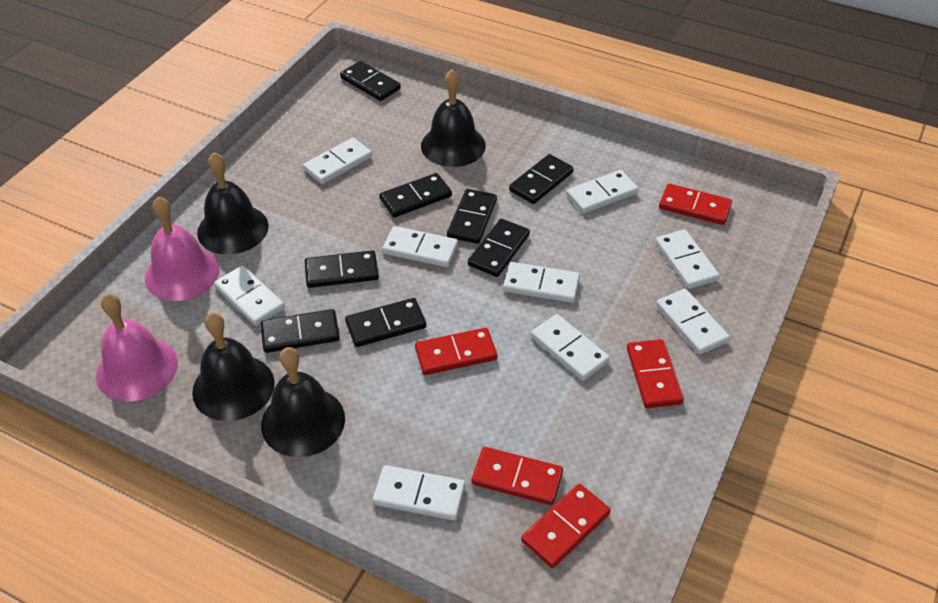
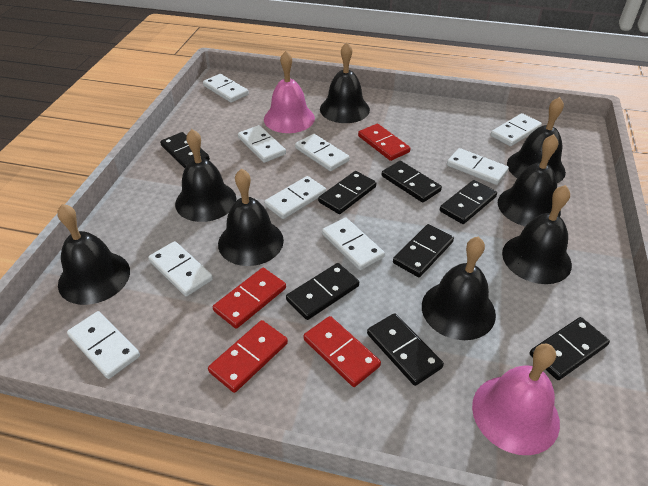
black bell: [192,312,275,421] [197,152,269,254] [261,347,345,457] [421,69,486,167] = 4 -> [57,204,130,305] [175,129,237,222] [218,169,284,266] [320,42,370,123] [422,236,496,340] [498,134,561,226] [502,185,572,284] [507,97,566,183] = 8
red domino: [415,328,497,375] [472,447,563,505] [521,484,611,568] [627,339,684,408] [659,184,732,225] = 5 -> [208,320,288,393] [213,268,286,329] [303,316,381,387] [358,124,411,161] = 4

